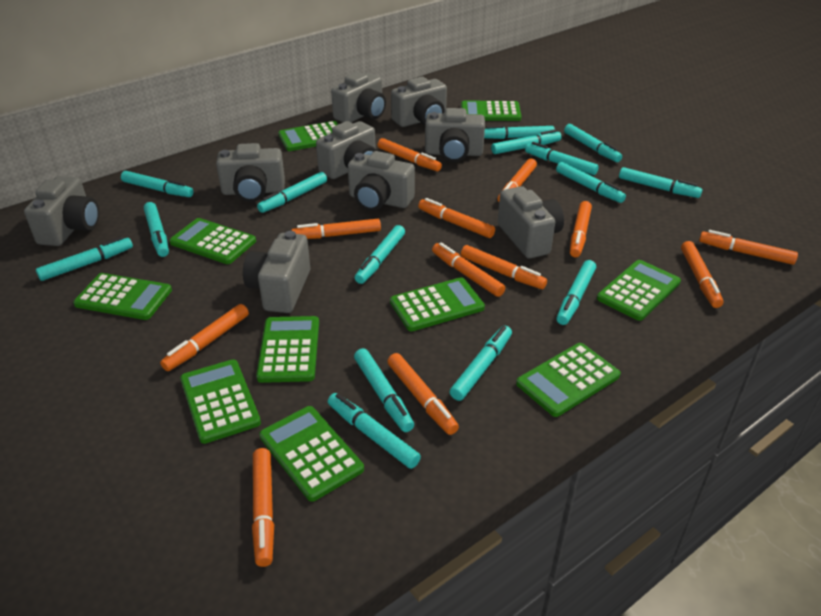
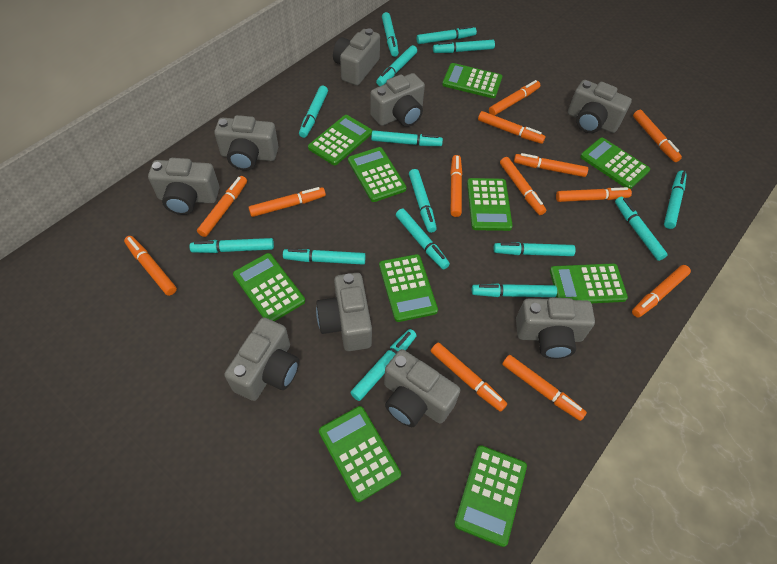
orange marker: [160,304,249,371] [252,448,274,567] [291,219,381,239] [378,138,442,171] [387,353,459,435] [418,198,495,238] [432,242,505,297] [461,245,547,289] [498,158,537,202] [570,201,592,257] [681,241,724,308] [699,230,798,265] = 12 -> [124,236,177,296] [197,176,247,237] [249,187,326,217] [431,343,507,412] [450,155,462,217] [478,111,545,144] [489,80,540,116] [500,157,546,215] [502,355,587,421] [514,153,588,177] [556,187,632,202] [632,265,691,318] [633,110,682,162] = 13

